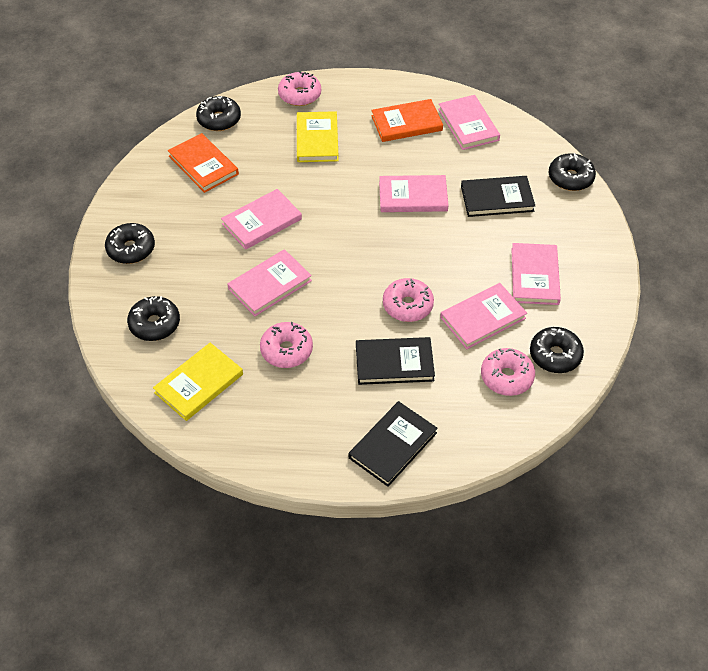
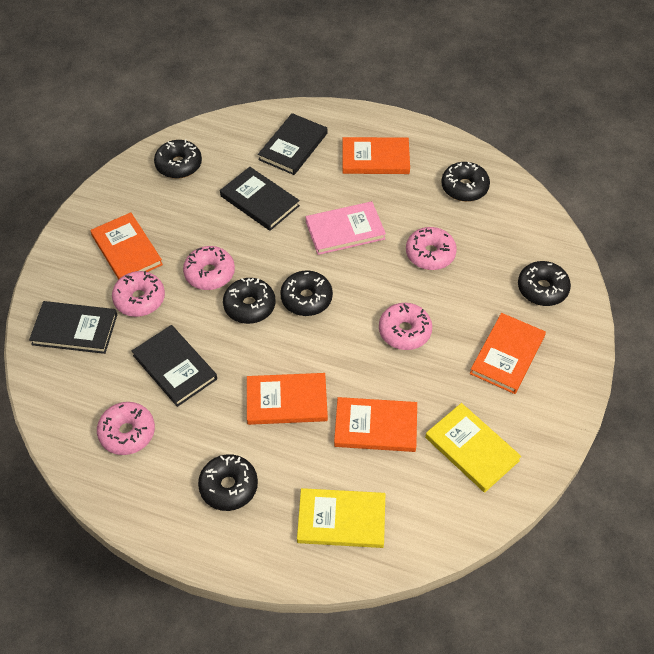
black book: [349,401,438,487] [356,337,435,385] [461,176,535,217] = 3 -> [29,301,117,354] [132,325,217,407] [220,167,300,231] [258,113,327,175] = 4
black donut: [105,223,155,264] [127,296,180,341] [196,96,241,131] [530,327,584,373] [549,153,596,191] = 5 -> [154,140,202,179] [198,454,258,511] [223,278,275,324] [280,270,333,316] [441,162,490,202] [518,261,571,306] = 6
orange book: [168,133,239,193] [371,99,443,142] = 2 -> [91,212,163,280] [247,373,328,425] [334,397,417,452] [342,137,410,174] [470,313,546,394] = 5
pink book: [221,189,302,250] [227,249,312,316] [379,175,449,212] [438,95,500,150] [440,283,527,349] [511,243,561,305] = 6 -> [306,201,386,255] = 1
pink donut: [260,322,313,368] [278,71,321,106] [383,278,434,322] [481,348,535,396] = 4 -> [97,402,155,455] [112,271,165,317] [183,246,235,290] [379,303,432,350] [406,227,457,270] = 5

